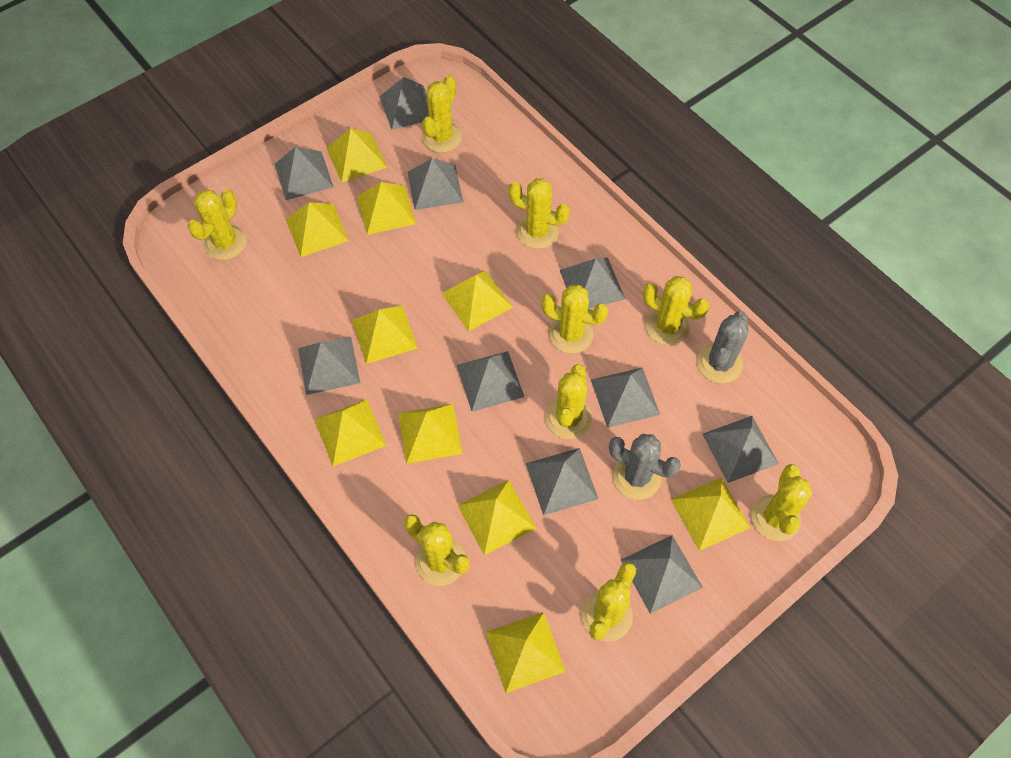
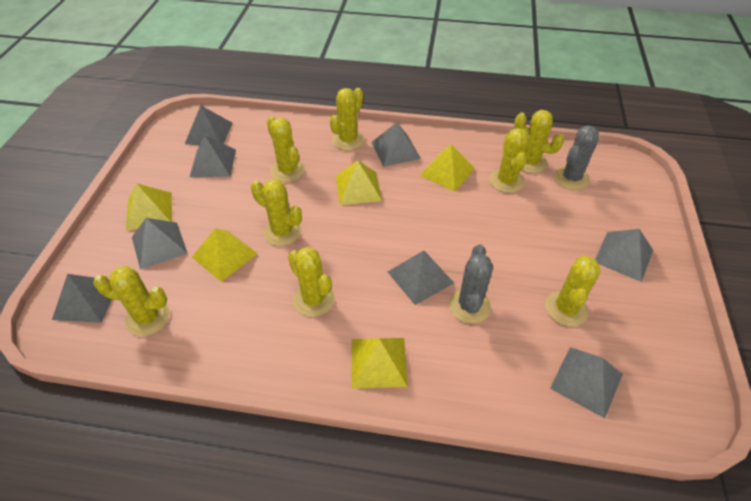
grey pyramid: [275,147,333,200] [298,337,360,395] [379,77,429,130] [408,158,463,210] [457,351,524,412] [526,448,598,515] [560,258,625,309] [591,367,660,428] [621,535,703,614] [702,416,779,483] = 10 -> [52,274,112,323] [132,218,187,270] [185,105,232,145] [190,135,236,177] [371,122,421,167] [388,251,454,305] [550,347,623,418] [595,229,653,282] = 8
yellow cactus: [187,189,247,260] [404,514,469,586] [422,75,462,153] [508,178,570,249] [541,285,609,354] [545,364,592,439] [581,562,636,642] [643,276,710,345] [751,464,812,541] = 9 -> [93,266,170,336] [251,179,302,246] [267,116,305,182] [288,247,335,317] [330,88,364,150] [489,128,529,193] [514,110,564,174] [545,255,601,327] = 8
yellow pyramid: [286,202,349,257] [315,399,386,466] [327,128,388,182] [352,305,418,364] [357,182,416,235] [398,404,463,464] [442,270,513,331] [458,480,537,555] [486,612,565,693] [671,477,751,551] = 10 -> [126,183,172,231] [192,228,258,282] [336,160,382,205] [352,338,408,388] [419,144,475,192] = 5

